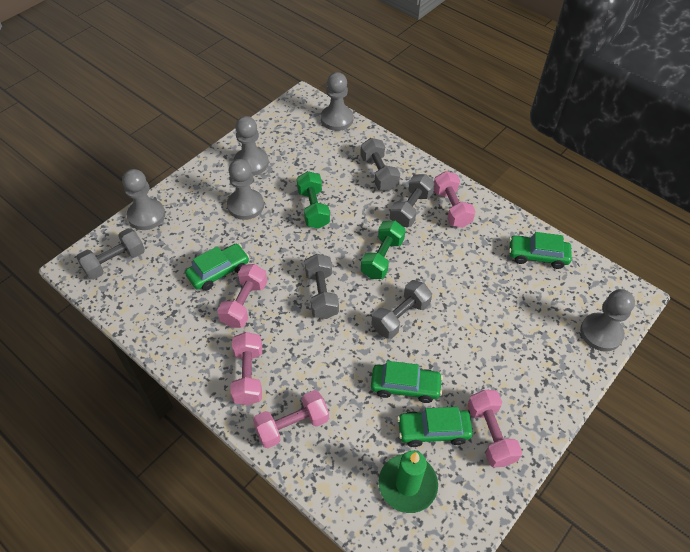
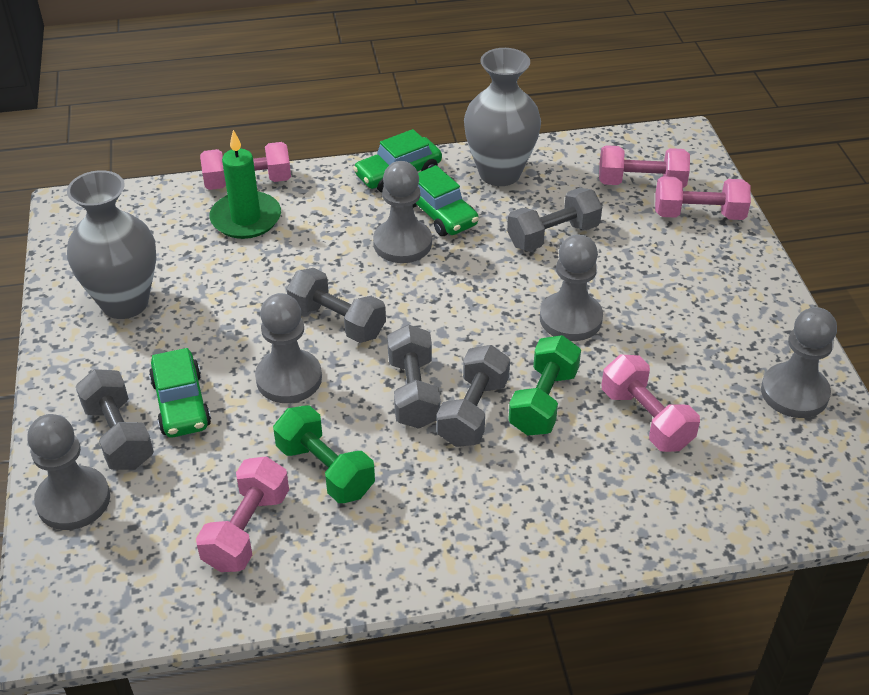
green car: [185,244,249,291] [371,361,443,403] [397,407,473,447] [509,232,572,269] = 4 -> [149,348,211,437] [353,129,442,192] [413,165,479,236] = 3
grey vase: none = 0 -> [67,170,156,319] [464,48,541,186] = 2

